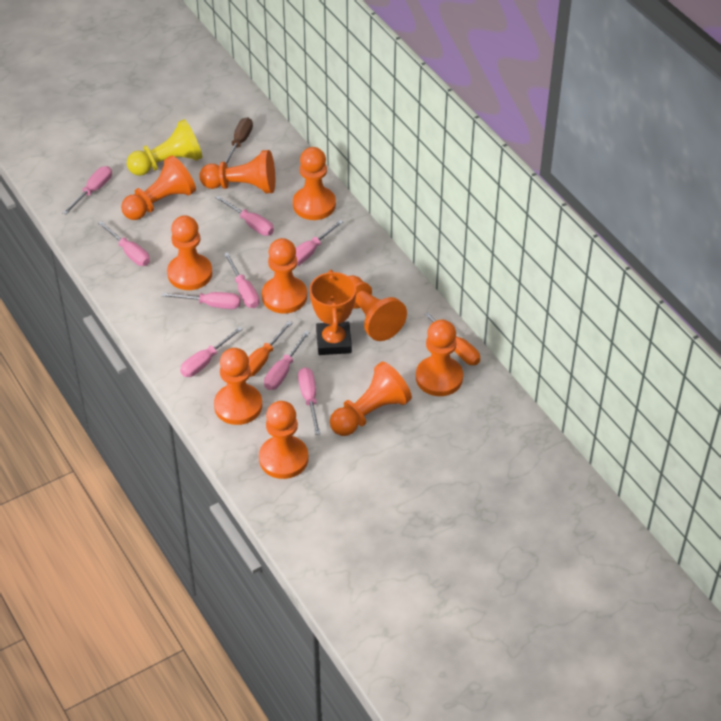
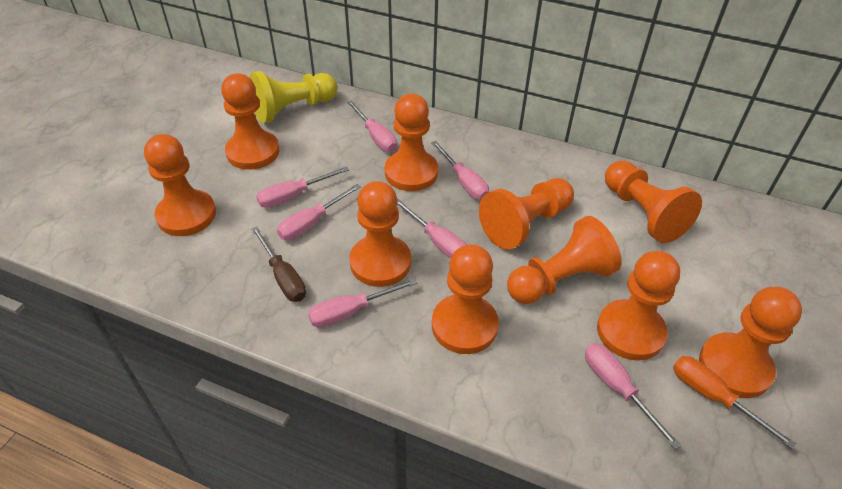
orange screwdriver: [248,321,293,377] [424,312,480,365] = 2 -> [673,356,797,449] = 1
orange trophy: [310,270,356,355] = 1 -> none = 0
pink screwdriver: [62,166,112,215] [98,221,150,266] [162,292,241,309] [180,326,243,377] [216,195,274,236] [224,253,259,308] [264,331,310,390] [296,220,343,266] [298,367,321,435] = 9 -> [256,166,349,208] [277,184,361,240] [308,279,417,328] [347,100,397,152] [397,199,467,259] [431,141,489,200] [585,343,681,449] = 7

